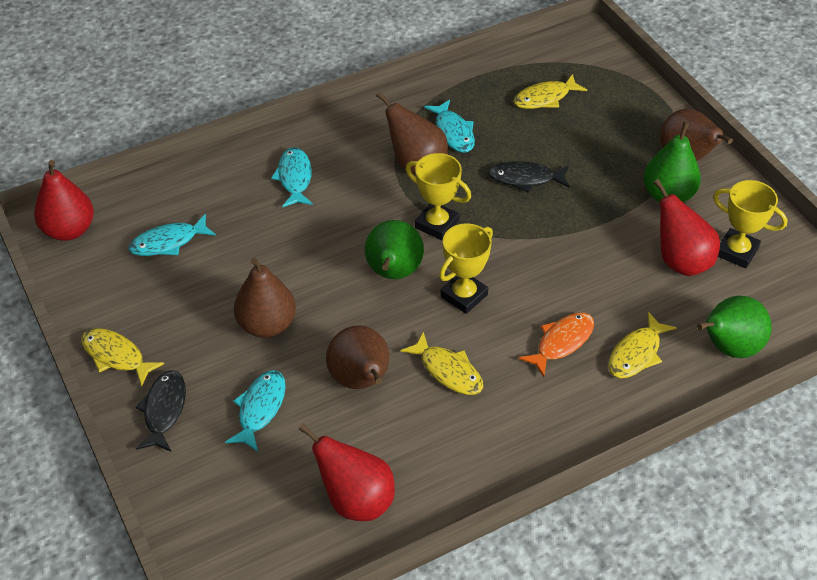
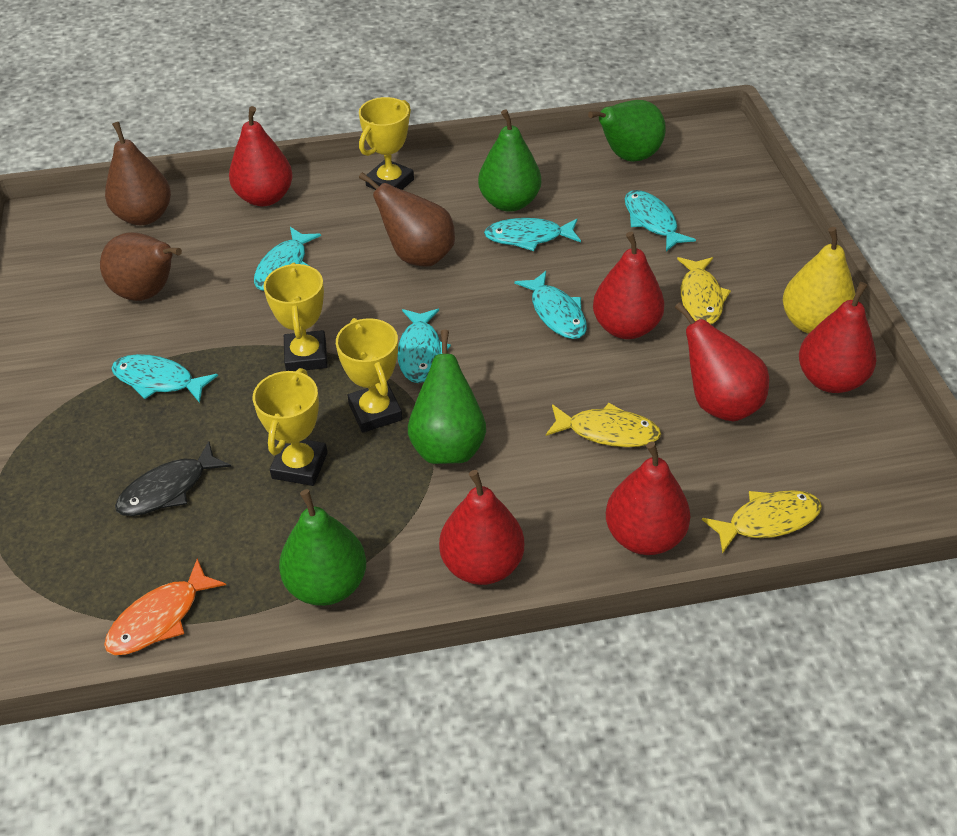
black fish: [136,370,186,451] [488,161,570,193] = 2 -> [115,441,231,516] = 1
brown pear: [234,258,296,338] [326,325,389,389] [376,92,448,174] [660,109,733,161] = 4 -> [100,232,182,301] [105,122,171,225] [359,172,455,267] = 3
green pear: [365,220,424,279] [643,121,701,202] [697,296,772,358] = 3 -> [279,489,366,606] [408,330,486,464] [478,109,541,212] [588,100,666,162] = 4
red pear: [34,160,94,241] [299,424,395,521] [654,179,720,276] = 3 -> [229,106,293,206] [439,470,524,585] [593,231,665,339] [606,442,690,555] [675,302,769,421] [799,282,876,393] = 6
turquoise fish: [129,214,216,256] [225,370,286,452] [271,147,313,207] [424,99,475,153] = 4 -> [111,354,218,403] [254,227,321,291] [398,309,451,383] [484,218,581,251] [514,271,587,339] [625,190,696,251] = 6
yellow fish: [81,328,164,386] [401,331,483,395] [513,74,587,109] [608,312,677,378] = 4 -> [546,403,661,447] [677,257,731,324] [702,490,822,553] = 3
yellow pear: none = 0 -> [783,227,855,334] = 1
yellow trophy: [406,153,471,240] [439,223,493,314] [713,180,788,269] = 3 -> [253,368,328,486] [263,263,328,371] [336,318,402,433] [359,97,414,190] = 4

